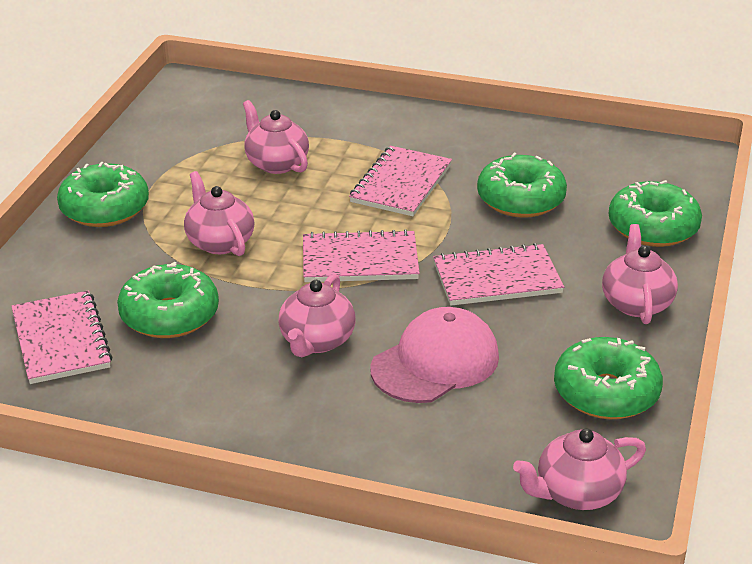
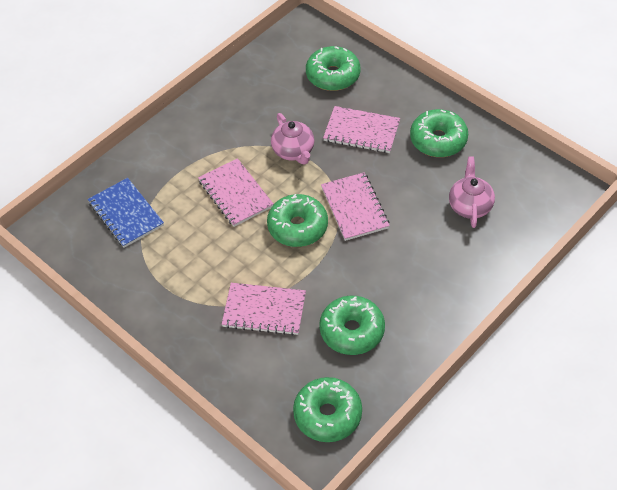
blue notebook: none = 0 -> [88,178,164,248] = 1
pink cap: [370,307,499,403] = 1 -> none = 0
pink teapot: [184,171,255,256] [243,100,309,174] [278,274,355,357] [513,428,646,510] [602,224,678,324] = 5 -> [271,113,314,165] [449,156,495,228] = 2

